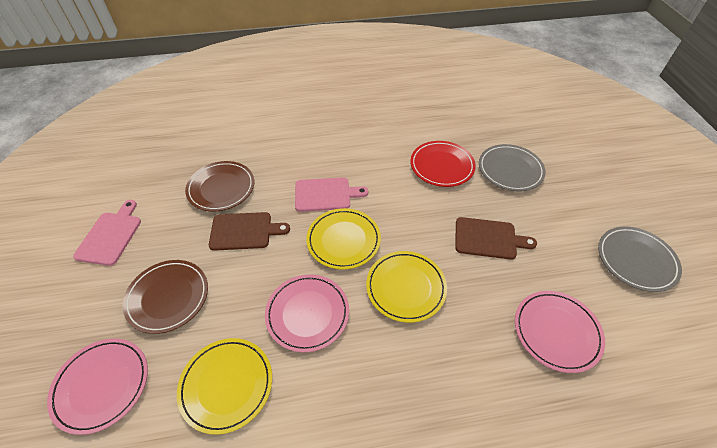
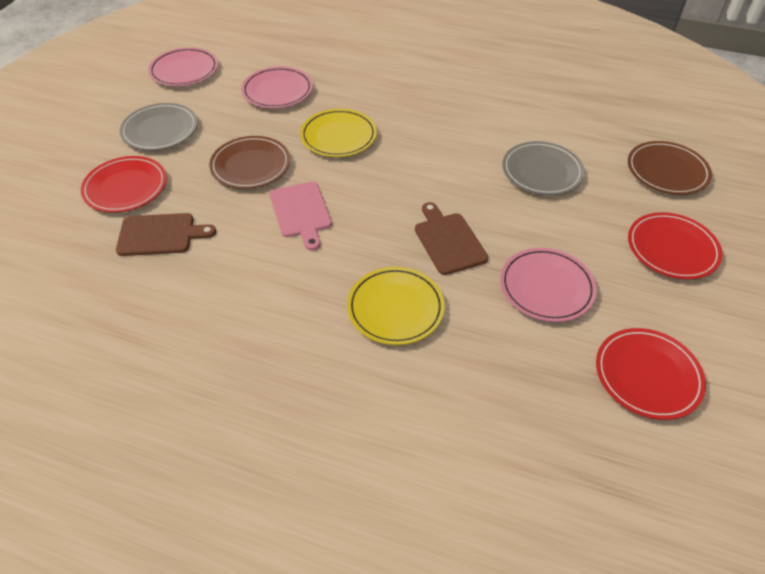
pink cutting board: [73,200,141,266] [295,177,368,212] = 2 -> [270,182,332,251] = 1
red plate: [410,141,476,187] = 1 -> [81,156,167,213] [596,328,706,420] [628,212,722,280] = 3
yellow plate: [177,338,272,435] [306,208,381,270] [366,251,447,323] = 3 -> [300,109,377,157] [347,267,445,345] = 2

